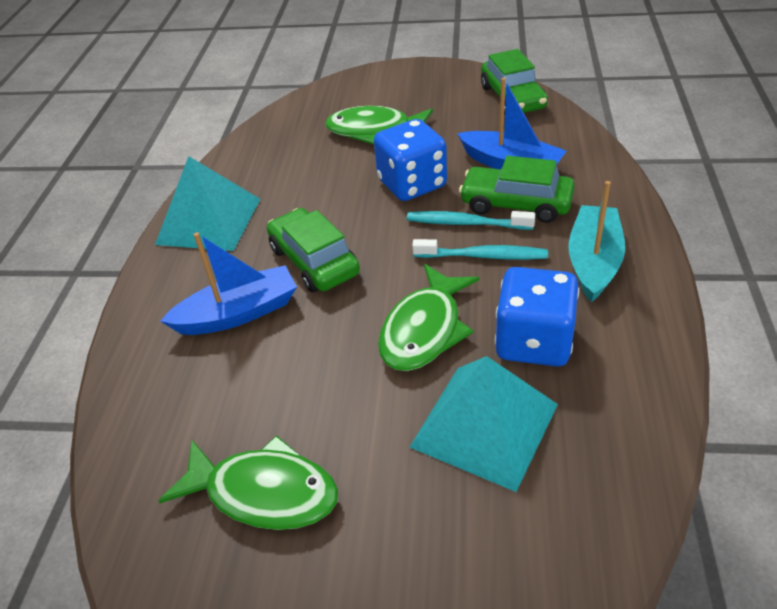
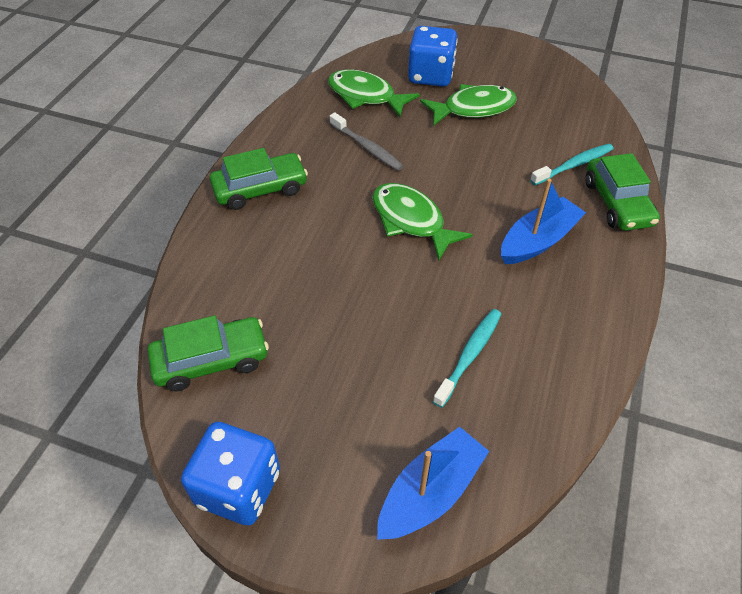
grey toothbrush: none = 0 -> [330,112,404,171] = 1
turquoise boat: [568,181,625,302] = 1 -> none = 0
turquoise pyramid: [155,156,260,251] [410,356,558,492] = 2 -> none = 0

